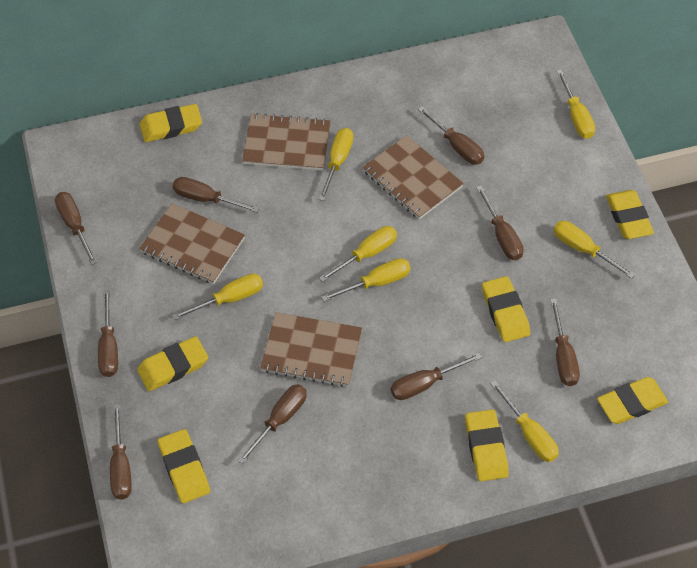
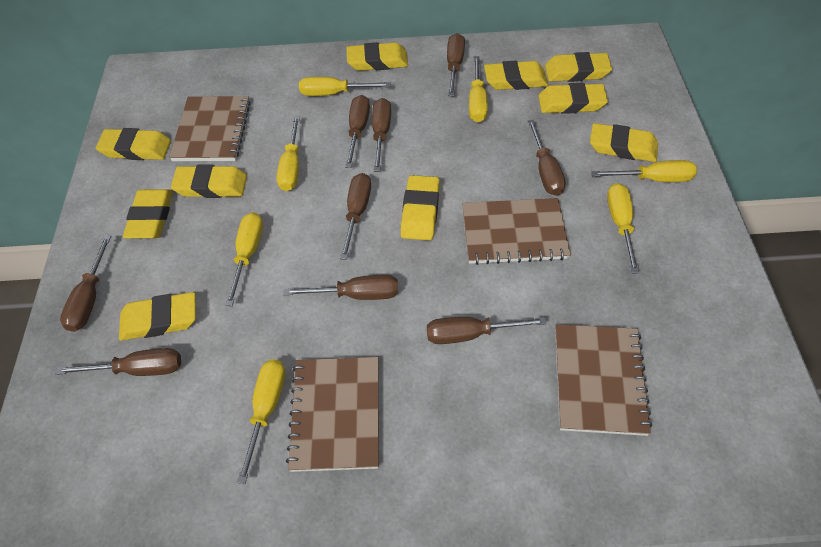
yellow eraser: [137,336,208,391] [140,104,202,142] [158,429,210,503] [465,409,509,481] [482,276,530,342] [597,377,668,424] [606,190,654,239] = 7 -> [96,128,171,160] [119,292,196,341] [123,189,173,239] [171,164,247,198] [346,42,408,71] [401,175,440,240] [484,61,548,90] [538,83,608,114] [545,52,612,82] [590,123,658,162] = 10

